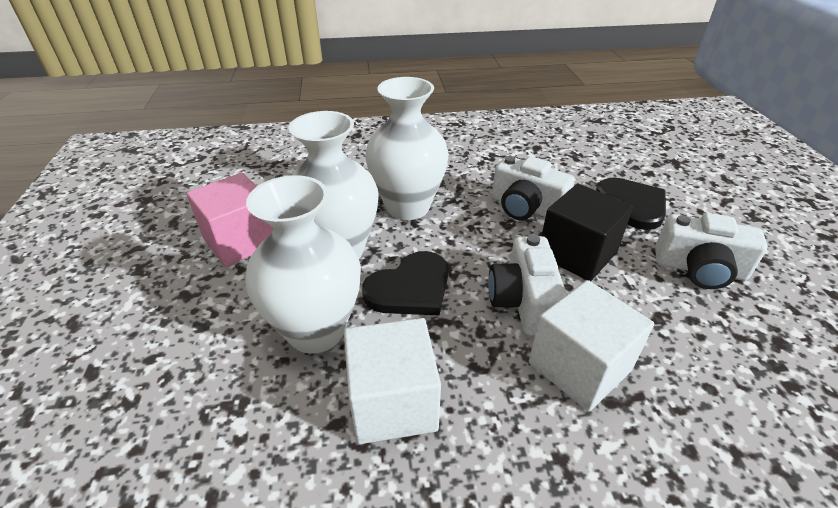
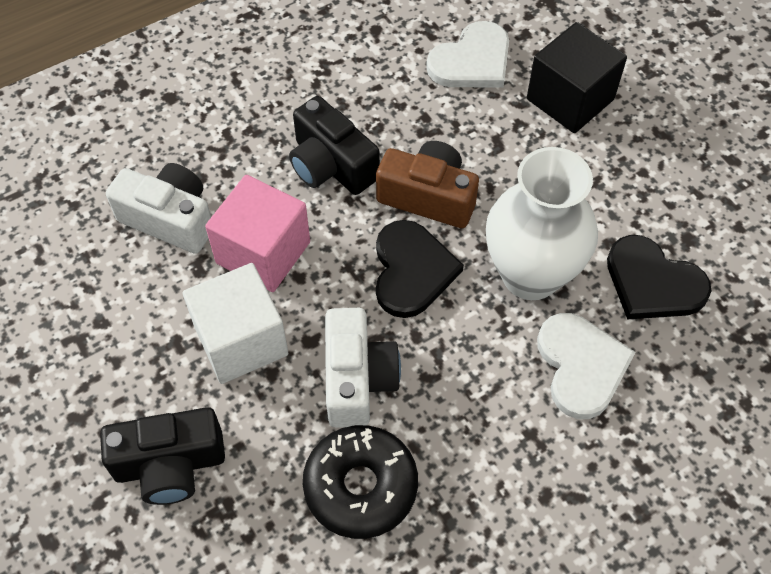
black camera: none = 0 -> [100,407,225,505] [289,96,380,195] = 2
black donut: none = 0 -> [303,425,418,539] = 1
brown camera: none = 0 -> [376,141,479,228] = 1
white camera: [488,234,567,335] [492,156,575,220] [655,213,768,289] = 3 -> [106,163,211,254] [325,308,401,428] = 2
white cube: [344,318,441,444] [529,280,654,411] = 2 -> [183,263,289,384] = 1
white heart: none = 0 -> [426,21,509,87] [537,313,636,419] = 2
white vase: [245,175,361,354] [288,111,379,259] [365,77,449,220] = 3 -> [486,147,598,300] = 1

